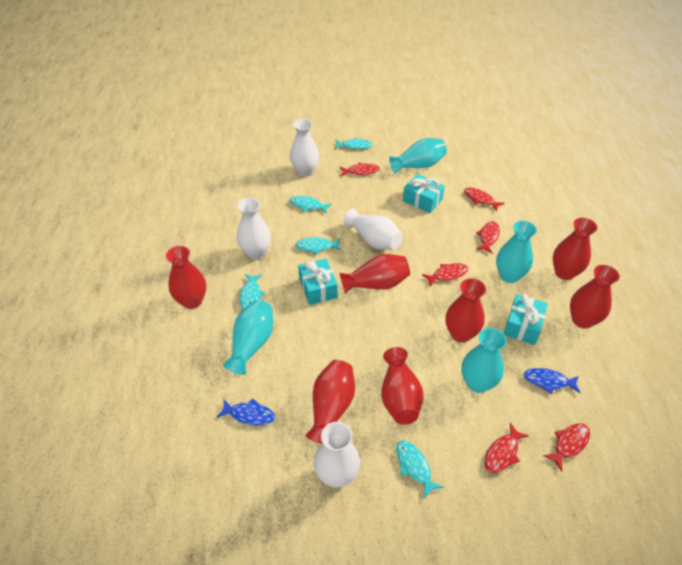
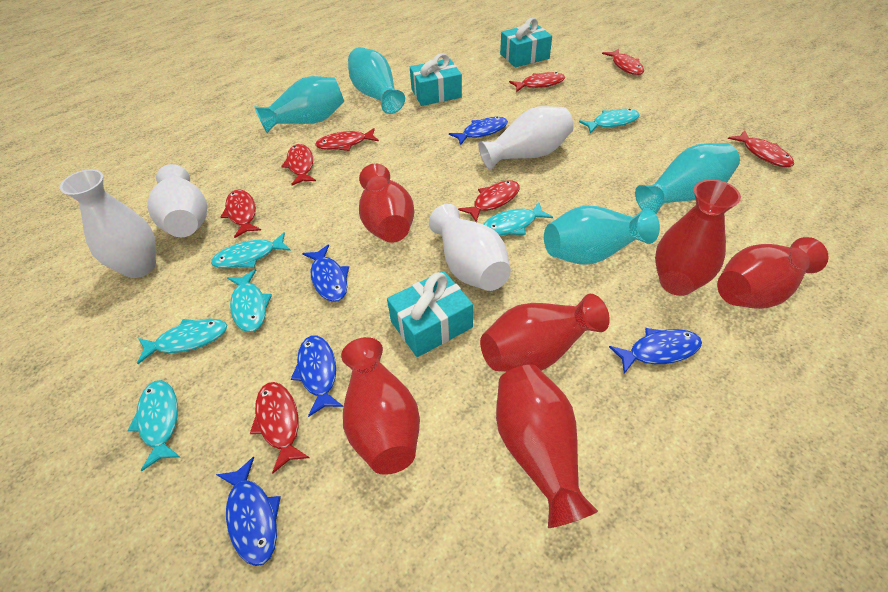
blue fish: [217,398,275,425] [523,368,580,394] = 2 -> [216,457,281,566] [291,335,343,417] [302,244,349,302] [449,117,508,146] [609,328,702,374] = 5
red fish: [339,162,380,176] [422,263,468,287] [464,187,504,211] [476,221,500,254] [484,423,529,473] [543,423,590,471] = 6 -> [221,189,261,238] [250,382,310,473] [281,144,316,186] [315,128,379,151] [458,181,520,222] [509,72,565,92] [602,49,644,75] [728,130,794,167] = 8
red vase: [165,246,206,309] [305,360,355,444] [340,254,410,293] [381,347,424,425] [446,278,486,343] [553,218,597,280] [570,265,620,329] = 7 -> [341,337,420,475] [359,164,414,243] [480,294,610,372] [496,365,598,528] [655,179,741,296] [717,237,829,309] = 6
turquoise fish: [239,274,265,309] [290,196,332,214] [295,237,341,254] [335,138,373,149] [396,440,444,498] = 5 -> [127,380,180,471] [137,319,227,364] [211,232,291,268] [227,269,272,332] [483,202,553,236] [579,109,640,133] = 6

